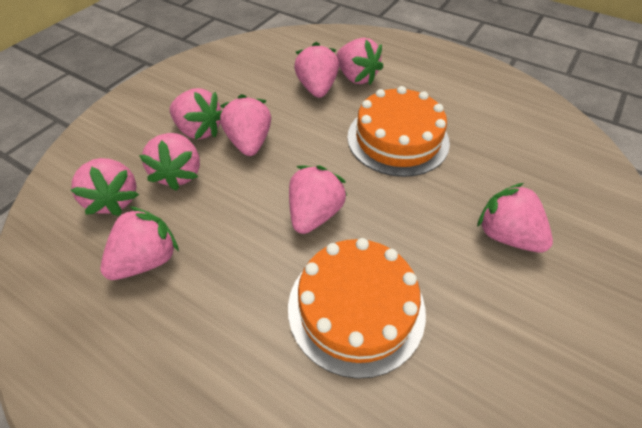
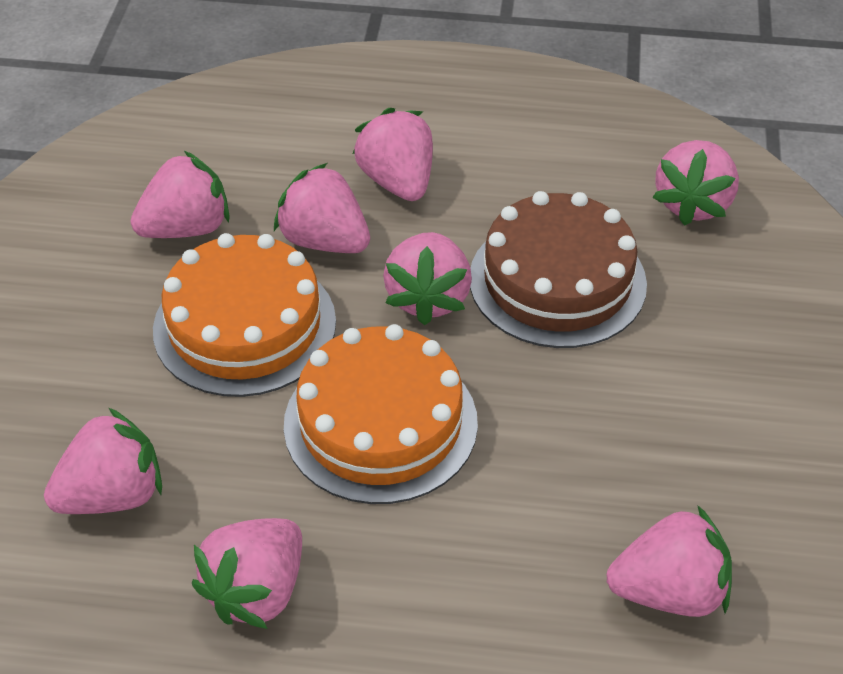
brown cake: none = 0 -> [470,191,647,348] = 1
pink strawberry: [71,158,139,216] [100,206,179,280] [139,133,200,191] [170,88,222,140] [220,94,271,156] [289,165,347,234] [294,42,339,98] [336,38,383,85] [477,183,553,253] = 9 -> [44,408,162,514] [131,151,230,238] [192,518,302,629] [274,163,370,253] [353,108,433,201] [383,232,472,325] [607,505,732,617] [652,140,739,226] = 8

